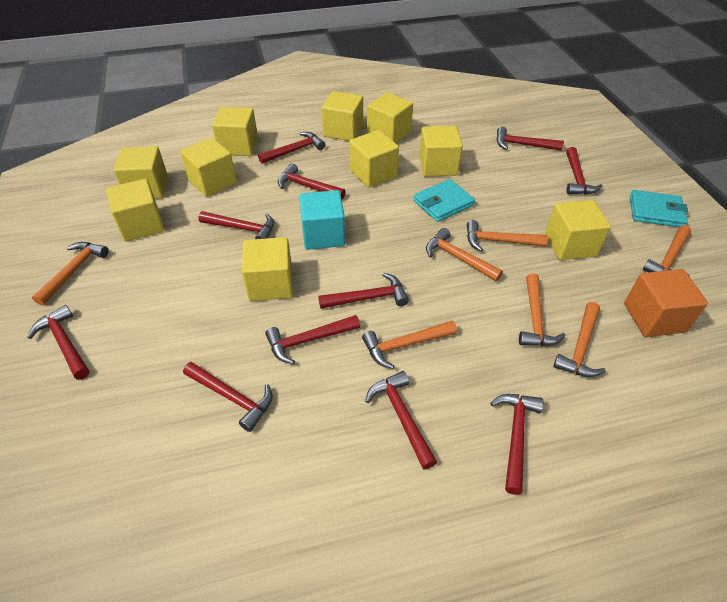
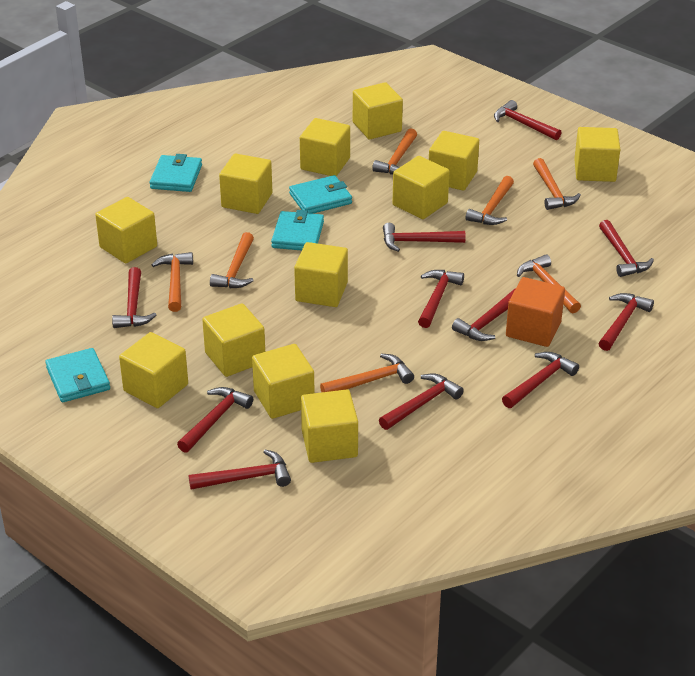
turquoise cube: [299,190,345,250] = 1 -> none = 0
turquoise wallet: [413,179,475,222] [630,190,688,227] = 2 -> [45,348,110,402] [150,154,202,192] [271,210,324,250] [289,175,352,214] = 4
yellow cube: [106,179,164,241] [113,146,168,198] [180,137,237,197] [212,107,258,156] [242,237,293,301] [322,91,363,141] [349,130,399,187] [367,92,413,143] [419,126,463,177] [545,200,611,260] = 10 -> [95,197,157,263] [119,332,188,408] [202,303,265,377] [219,153,272,214] [252,344,315,419] [294,242,348,307] [300,118,350,176] [301,390,358,463] [353,82,403,139] [392,156,450,219] [429,131,479,191] [574,127,620,182] = 12

